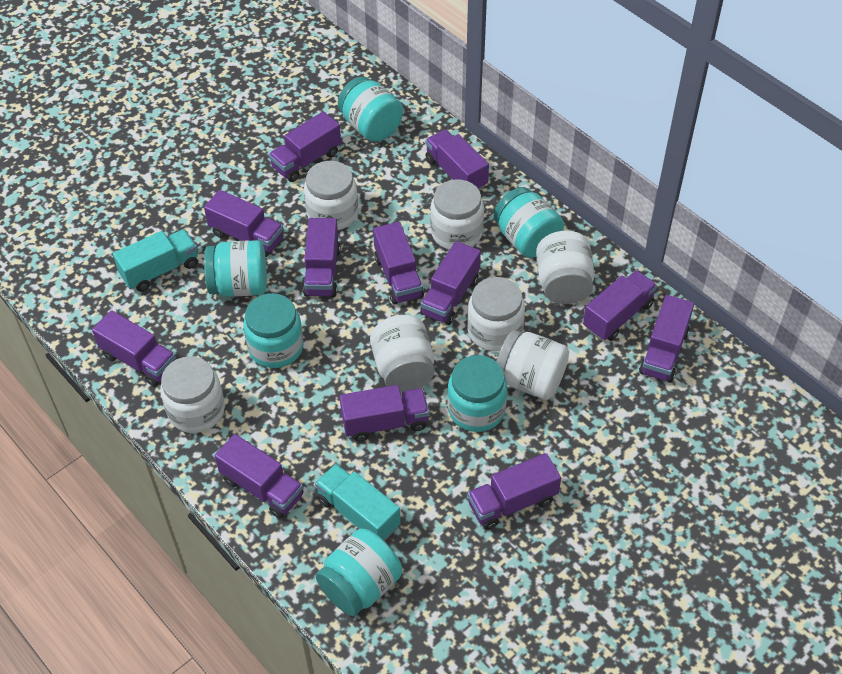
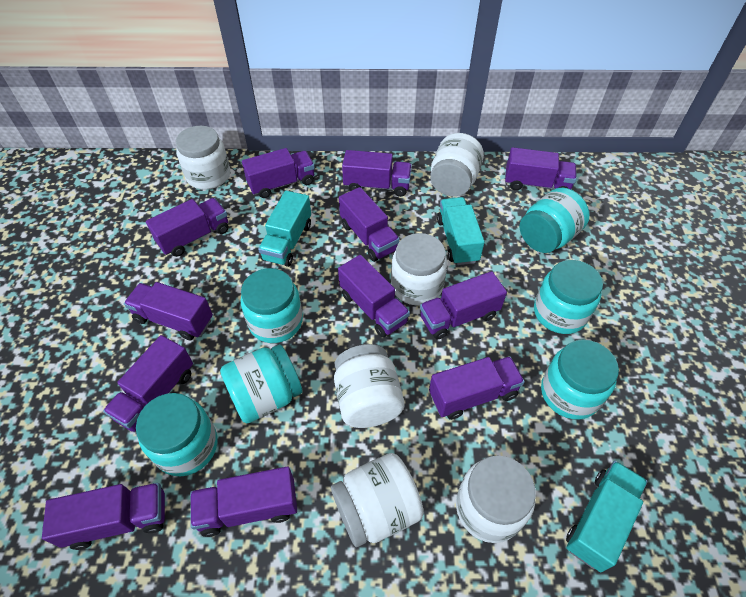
turquoise truck: [113,229,198,291] [315,464,401,541] = 2 -> [258,190,311,267] [437,197,485,265] [566,461,647,572] = 3
white jar: [160,356,225,433] [304,161,358,230] [370,315,434,392] [430,179,484,250] [467,277,525,351] [496,330,569,400] [536,230,595,304] = 7 -> [176,126,230,189] [331,453,424,547] [334,344,405,428] [391,233,447,305] [430,133,484,196] [456,455,536,543] = 6

